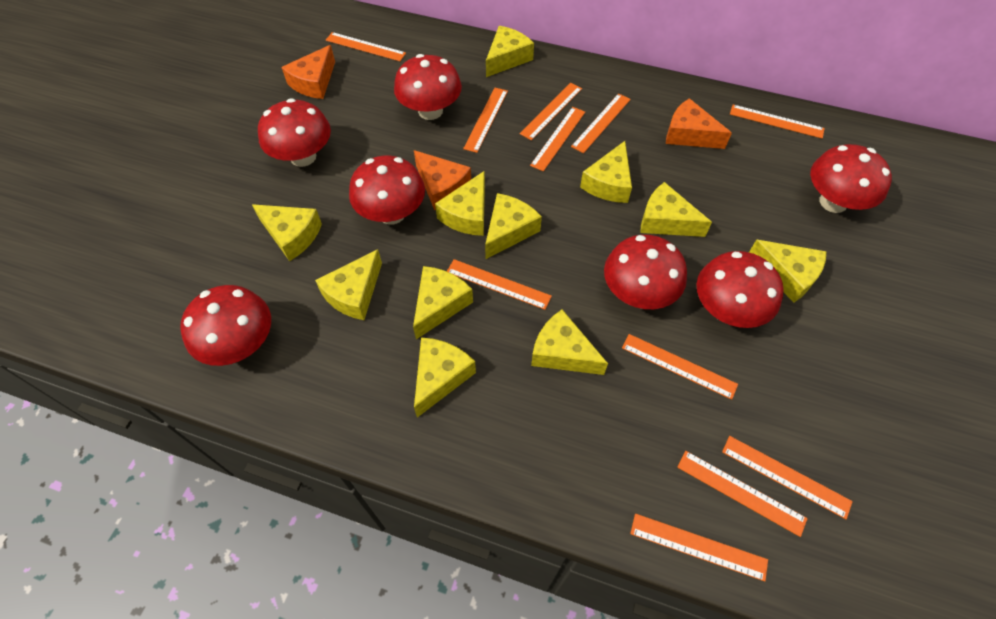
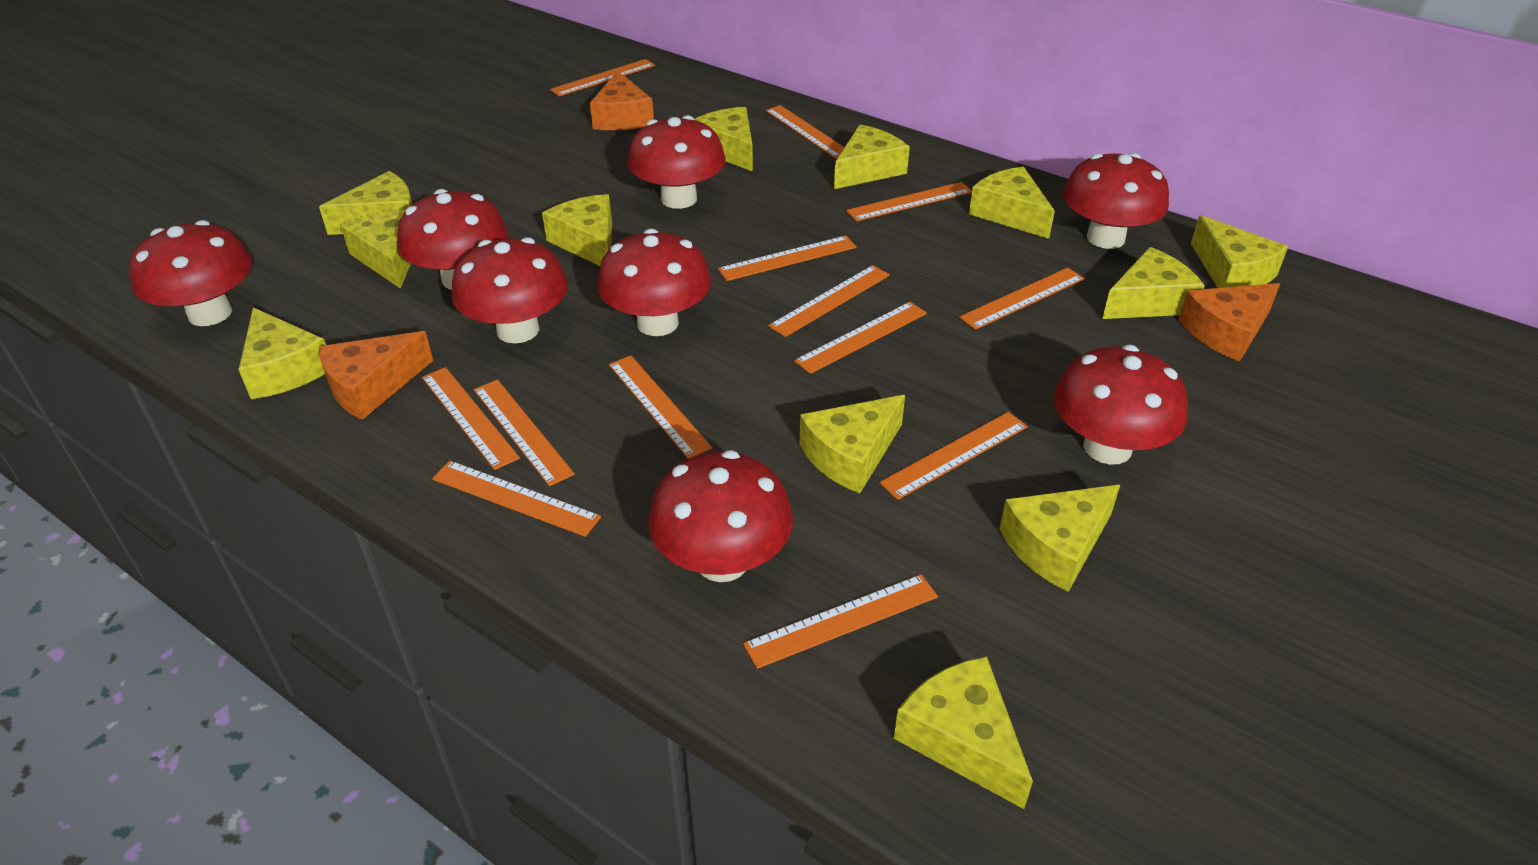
orange ruler: [326,32,406,61] [447,259,552,310] [463,88,508,153] [520,83,582,140] [530,107,585,171] [571,93,631,153] [622,334,738,400] [630,514,768,582] [677,451,808,537] [722,436,853,519] [730,105,825,138] = 11 -> [422,367,520,470] [432,461,601,537] [474,380,575,486] [550,59,655,97] [609,356,712,459] [718,236,856,281] [743,574,938,669] [765,105,845,159] [768,265,890,337] [794,302,927,374] [846,182,972,222] [879,412,1028,500] [959,267,1085,330] = 13
red mushroom: [180,285,271,366] [258,98,331,167] [349,156,425,224] [394,54,462,120] [604,235,687,309] [696,251,784,328] [810,144,892,213] = 7 -> [129,220,252,326] [397,189,508,290] [451,237,568,343] [597,228,711,336] [627,115,726,209] [648,450,793,582] [1054,345,1188,465] [1063,153,1169,249] = 8
yellow cheese: [252,204,322,261] [315,249,382,320] [413,266,473,339] [414,337,476,417] [435,171,485,236] [485,193,542,259] [486,26,534,77] [531,309,608,375] [580,141,632,203] [640,182,712,237] [749,240,826,303] = 11 -> [238,307,326,399] [319,171,412,235] [341,210,411,289] [542,194,612,266] [694,107,753,172] [800,395,905,493] [834,125,910,189] [894,656,1033,809] [969,167,1055,239] [1000,485,1120,592] [1102,247,1205,319] [1191,215,1288,288] = 12

